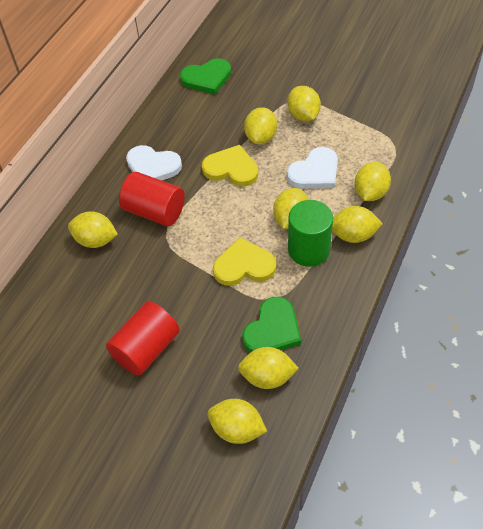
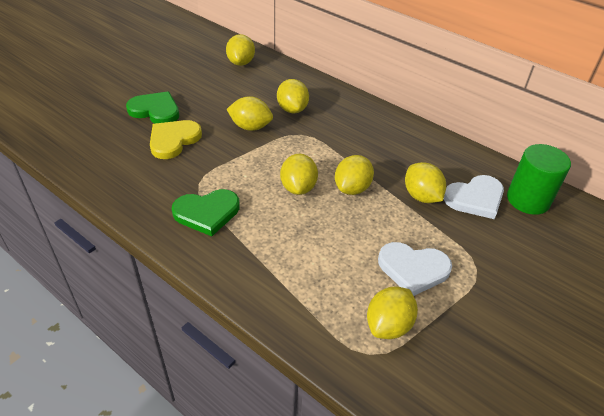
red cylinder: [106,301,180,376] [119,172,185,226] = 2 -> none = 0
yellow heart: [202,145,258,186] [213,237,276,286] = 2 -> [150,120,202,159] = 1
yellow lemon: [68,211,118,248] [208,399,267,444] [238,347,299,389] [244,107,277,144] [273,188,309,229] [288,86,321,121] [332,206,383,243] [354,162,391,201] = 8 -> [226,34,255,66] [227,96,273,131] [277,79,309,113] [280,154,318,195] [335,155,374,195] [367,287,418,339] [405,162,446,203] = 7

